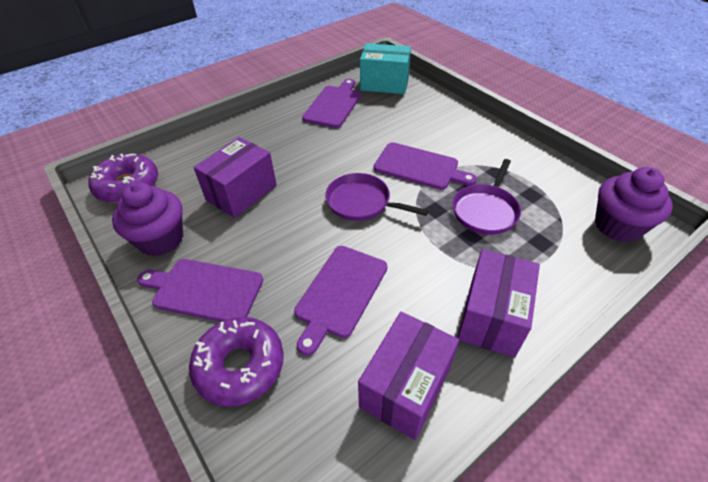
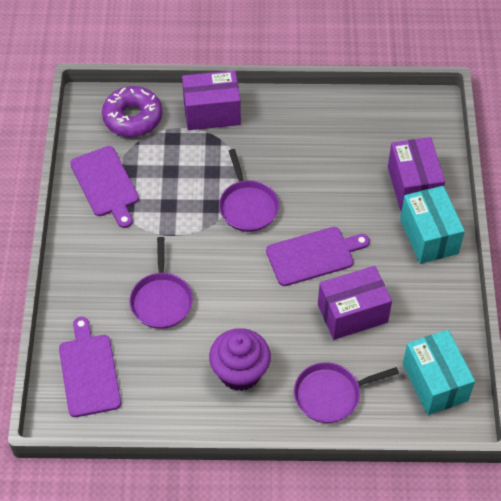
purple cupcake: [112,182,183,256] [595,167,673,242] = 2 -> [209,328,271,391] = 1
purple cutting board: [137,259,263,322] [294,246,388,356] [302,79,361,128] [374,142,477,190] = 4 -> [59,317,121,417] [70,146,139,228] [266,227,370,286] = 3
purple donut: [88,154,158,203] [189,317,284,407] = 2 -> [102,86,163,137] = 1
purple pan: [325,173,429,221] [453,159,521,235] = 2 -> [129,237,193,329] [219,149,279,232] [294,362,399,423] = 3
turquoise box: [360,43,411,94] = 1 -> [400,186,465,264] [403,330,475,415] = 2

